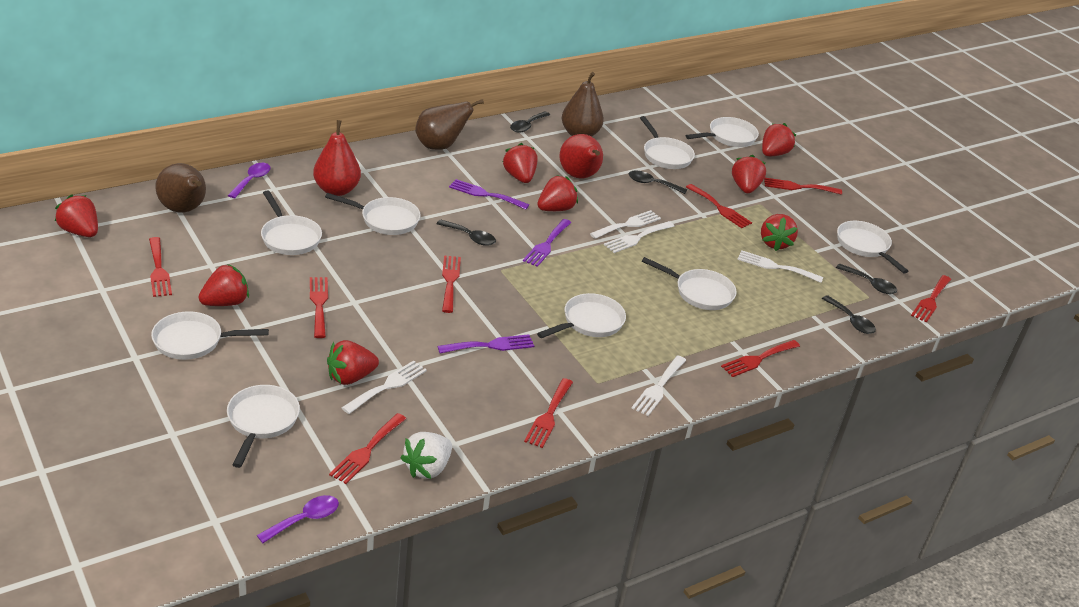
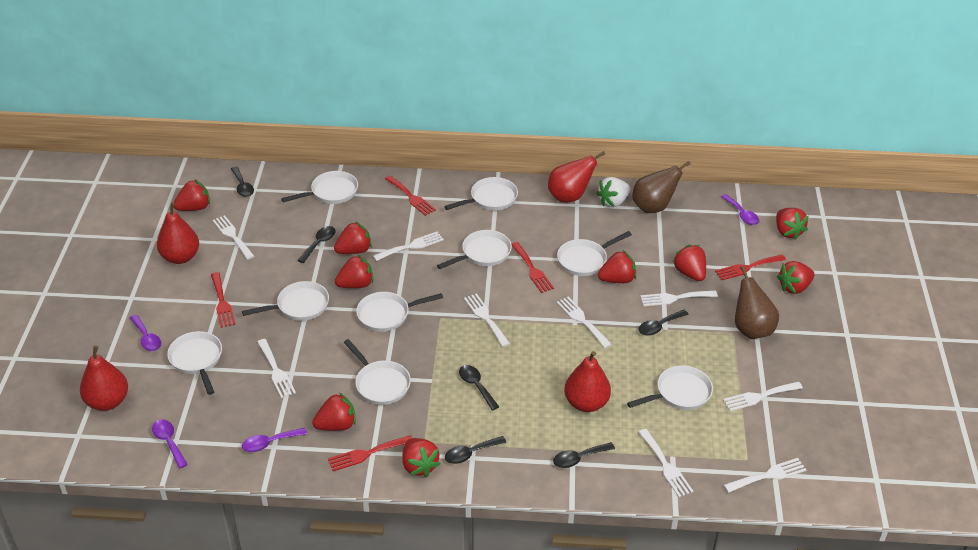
black spoon: [436,220,496,246] [510,111,550,133] [629,170,687,194] [822,295,876,334] [836,264,897,294] = 5 -> [231,167,254,197] [297,226,336,263] [445,436,506,464] [459,365,499,410] [553,442,615,468] [639,310,689,336] = 6
brown pear: [155,163,206,213] [415,99,484,150] [562,72,604,137] = 3 -> [632,161,691,213] [735,266,779,339] = 2
purple fork: [438,334,534,354] [449,179,529,210] [523,219,571,267] = 3 -> none = 0
purple spoon: [228,163,271,198] [257,495,339,543] = 2 -> [130,314,161,351] [152,419,188,469] [242,428,307,452] [721,194,759,225] = 4
red fork: [149,237,172,297] [310,277,328,338] [329,413,406,484] [442,256,461,313] [524,378,573,448] [686,184,752,228] [721,340,800,377] [764,178,842,195] [911,275,951,323] = 9 -> [211,272,236,328] [328,435,412,471] [385,175,436,216] [512,242,554,293] [715,255,786,280] = 5
red pear: [313,120,361,196] [559,134,603,178] = 2 -> [80,346,128,411] [157,203,199,264] [548,151,605,203] [564,351,611,412] = 4
red strawberry: [55,194,98,237] [199,264,249,306] [327,340,379,385] [503,143,538,183] [537,175,578,211] [732,155,766,193] [761,214,798,251] [762,123,796,156] = 8 -> [174,179,210,211] [312,392,356,431] [334,221,372,254] [335,255,373,288] [402,438,440,477] [598,251,636,283] [673,245,706,281] [776,208,809,240] [777,261,815,294] = 9
white fork: [342,360,427,414] [590,210,661,239] [604,221,674,253] [631,355,686,416] [737,251,823,283] = 5 -> [212,215,254,260] [257,339,296,398] [373,232,444,261] [464,293,510,347] [556,297,612,348] [639,429,693,497] [640,291,718,306] [723,382,803,411] [724,458,806,493] = 9

